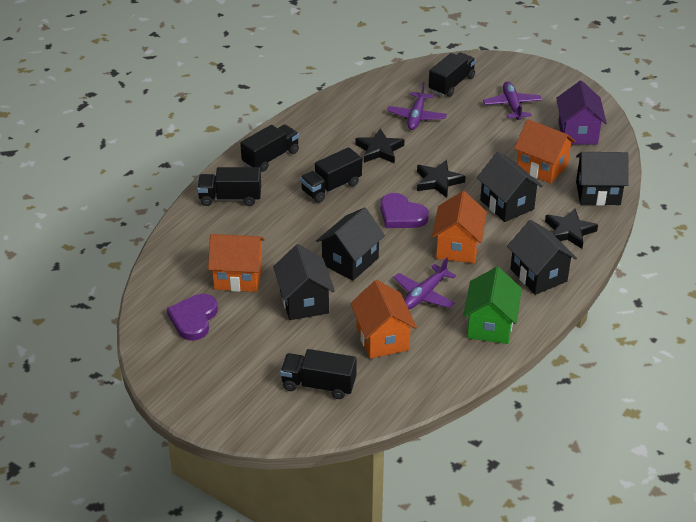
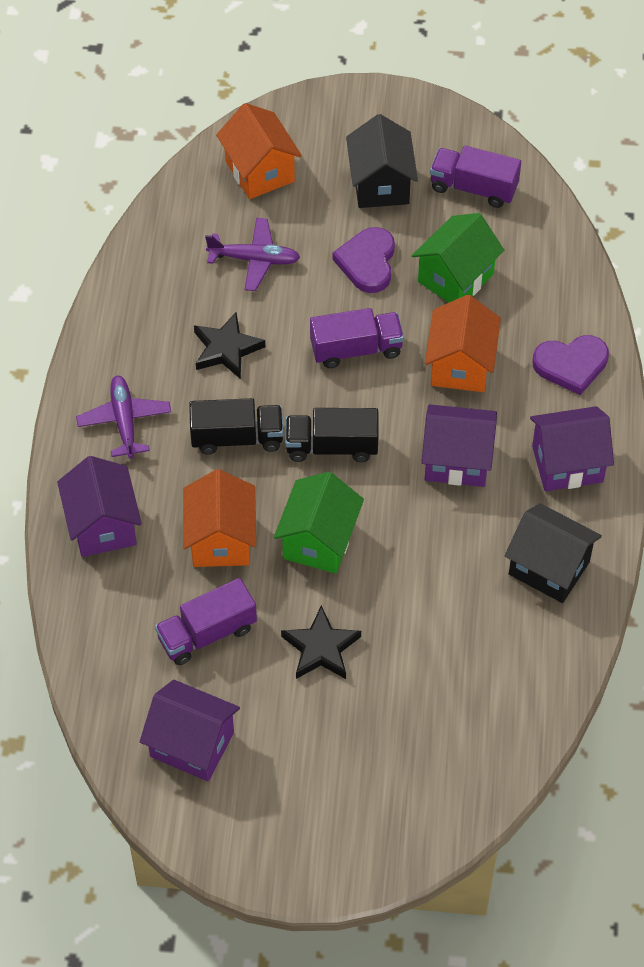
black house: [273,244,335,320] [316,207,385,281] [477,152,543,222] [507,220,577,295] [576,152,629,206] = 5 -> [346,114,418,208] [504,503,602,603] = 2
black star: [355,129,404,163] [417,160,465,198] [545,209,598,249] = 3 -> [194,312,265,379] [281,605,361,679] = 2
black truck: [197,167,261,206] [240,125,299,172] [280,349,356,399] [300,147,362,203] [429,52,476,97] = 5 -> [189,398,283,455] [285,408,379,462] = 2
green house: [463,267,522,344] = 1 -> [274,472,364,574] [412,213,504,303] = 2
orange house: [208,234,265,292] [350,280,417,359] [432,191,487,263] [514,119,576,184] = 4 -> [183,469,256,567] [216,103,302,199] [425,295,501,392] = 3
purple house: [556,81,607,144] = 1 -> [57,456,142,557] [140,680,240,781] [421,404,497,487] [530,406,614,491] = 4
purple plane: [387,82,447,130] [394,257,456,309] [483,82,542,120] = 3 -> [76,376,171,459] [205,218,300,291] = 2
purple truck: none = 0 -> [155,578,257,665] [310,308,404,368] [430,146,521,208] = 3

